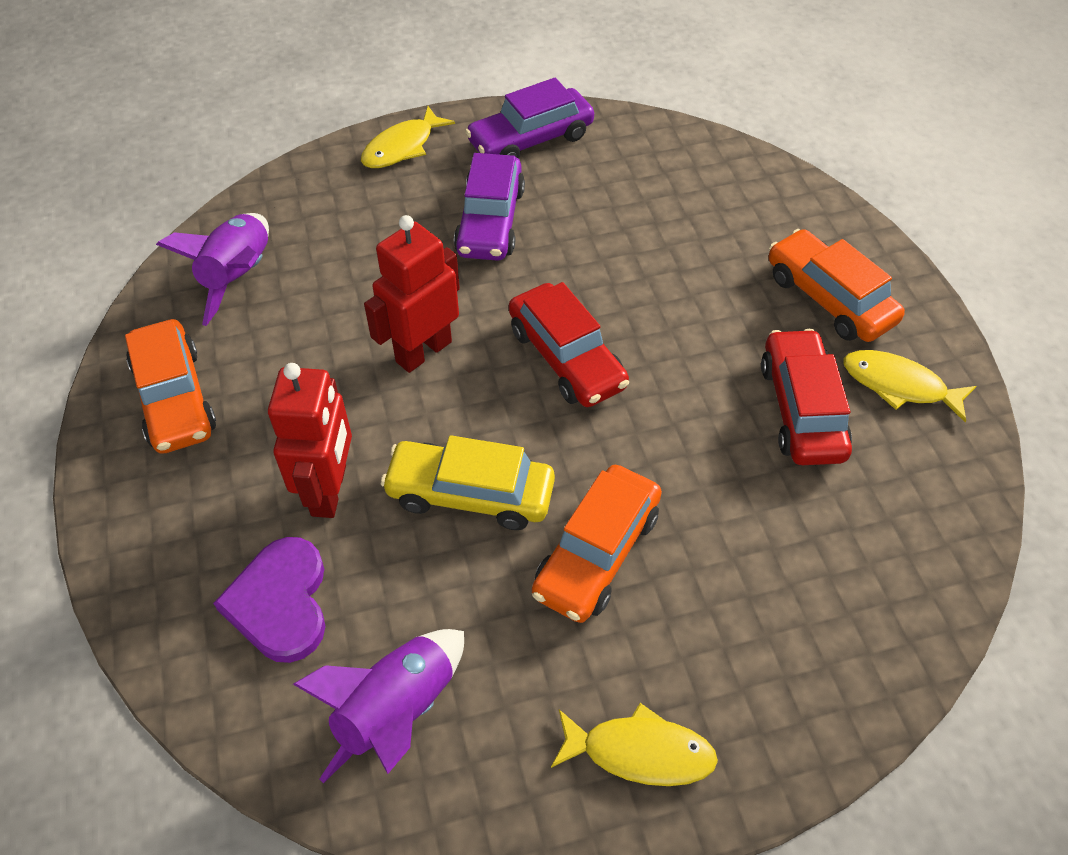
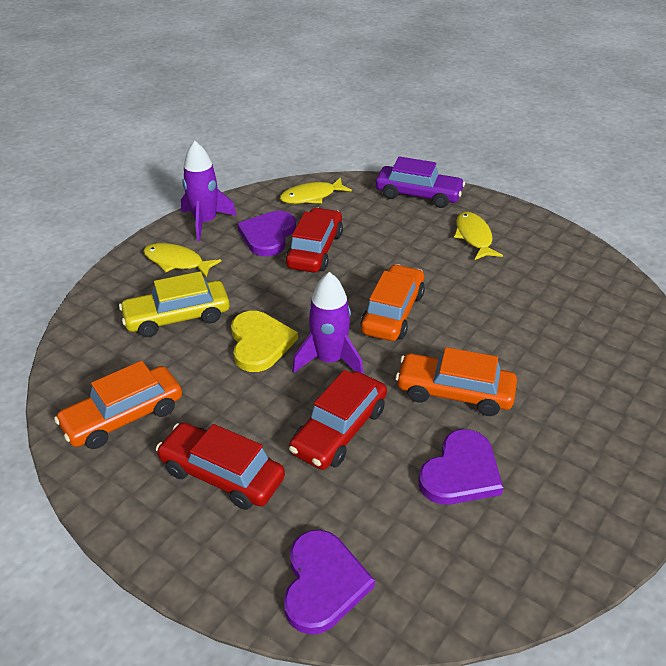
purple car: [454,153,525,261] [465,78,594,159] = 2 -> [376,156,465,208] = 1
purple heart: [213,537,326,663] = 1 -> [238,211,296,257] [284,530,375,635] [418,429,503,505] = 3
red car: [509,282,629,407] [761,329,852,465] = 2 -> [156,422,285,510] [286,208,343,273] [289,370,387,470] = 3
red robot: [268,363,352,518] [364,215,460,373] = 2 -> none = 0
yellow heart: none = 0 -> [231,311,298,372] = 1

